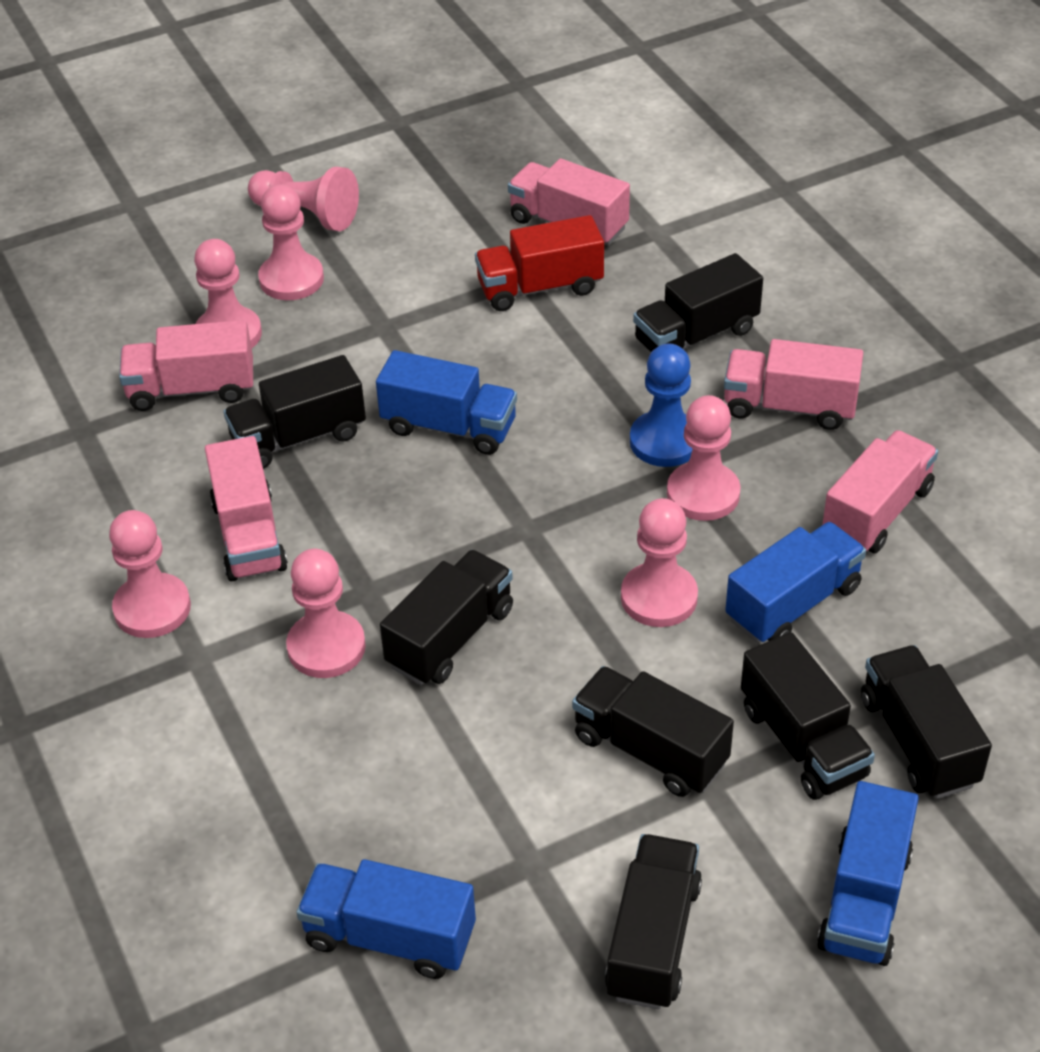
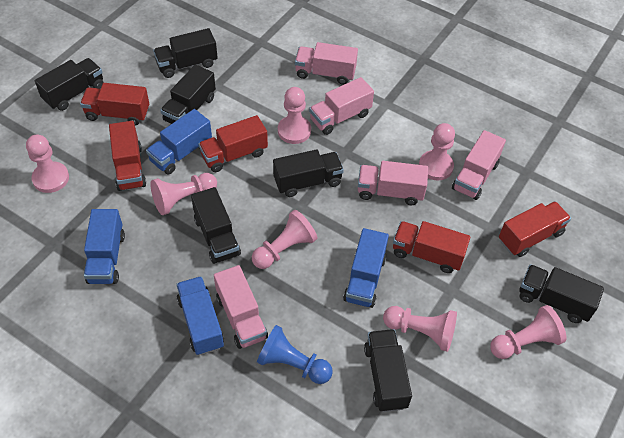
red truck: [475,215,604,311] = 1 -> [80,83,149,126] [109,121,146,191] [198,115,268,172] [393,221,471,273] [499,201,571,257] = 5

